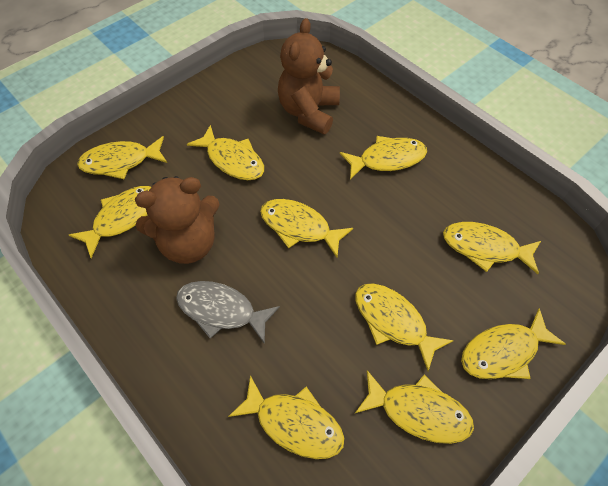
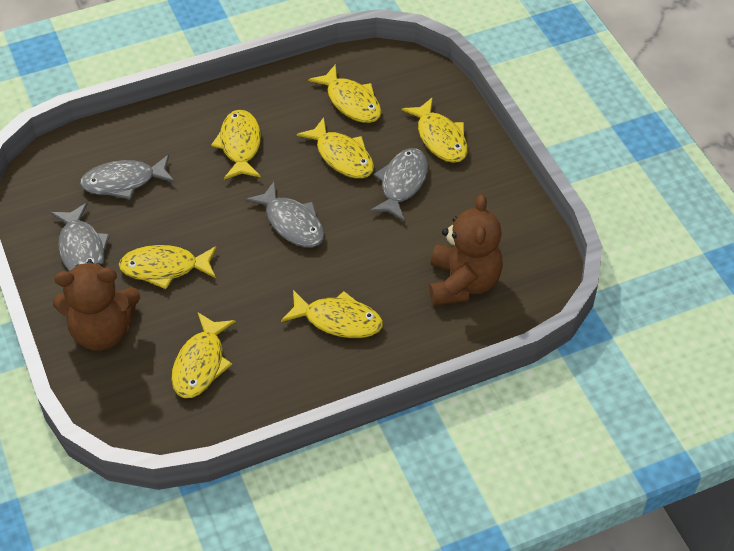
grey fish: [176,281,280,344] = 1 -> [50,203,110,271] [80,155,175,200] [245,182,324,247] [369,148,428,222] = 4
yellow fish: [69,186,151,258] [77,136,167,179] [187,125,264,180] [228,375,345,459] [260,199,353,257] [340,136,427,180] [355,284,454,371] [355,370,474,444] [443,222,541,274] [461,308,566,379] = 10 -> [119,245,217,289] [171,313,236,398] [211,109,261,180] [281,290,383,338] [296,117,374,178] [308,64,381,123] [401,97,468,163] = 7

